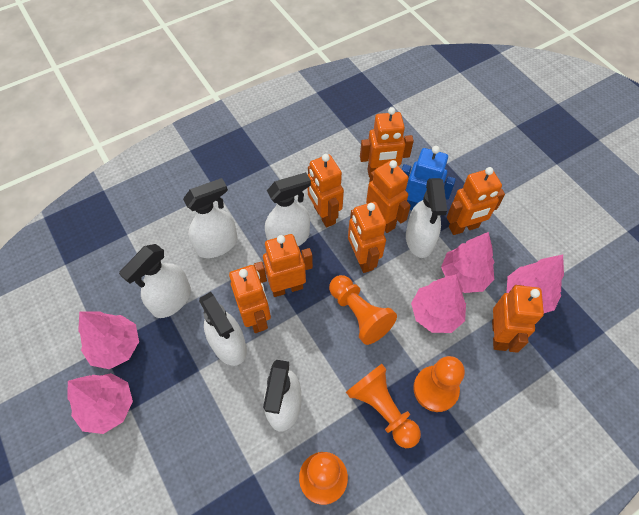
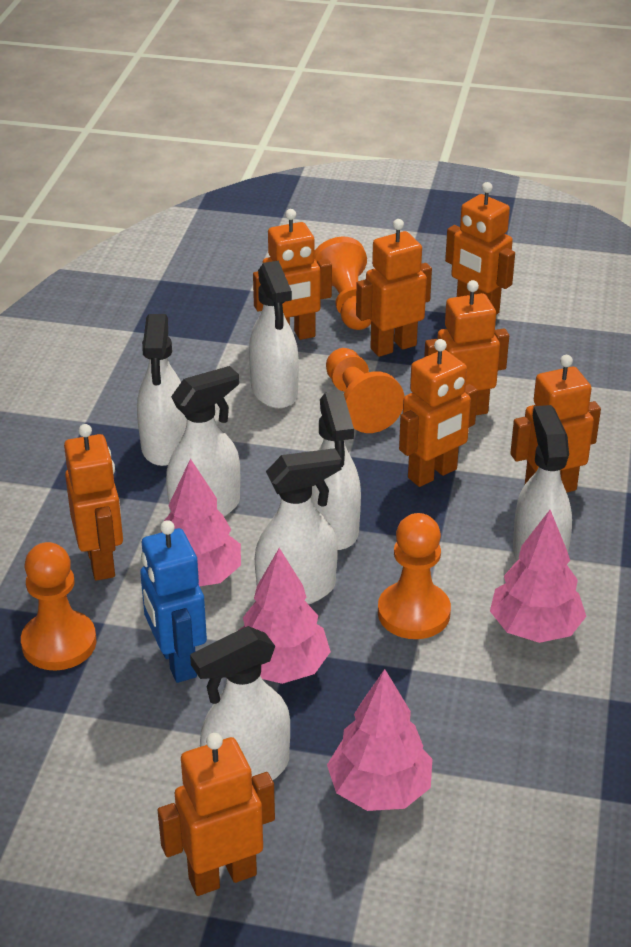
pink tree: [68,373,133,434] [78,311,139,369] [411,274,466,333] [441,232,494,293] [507,255,564,313] = 5 -> [161,458,241,586] [239,548,331,684] [327,669,432,811] [490,510,586,643] = 4
white spray bottle: [119,244,191,318] [183,178,237,258] [199,292,247,366] [263,360,301,431] [265,172,311,246] [406,178,447,258] = 6 -> [137,314,187,466] [166,366,240,517] [190,626,290,780] [249,261,299,409] [255,448,342,604] [311,391,361,550] [513,405,572,561] = 7

